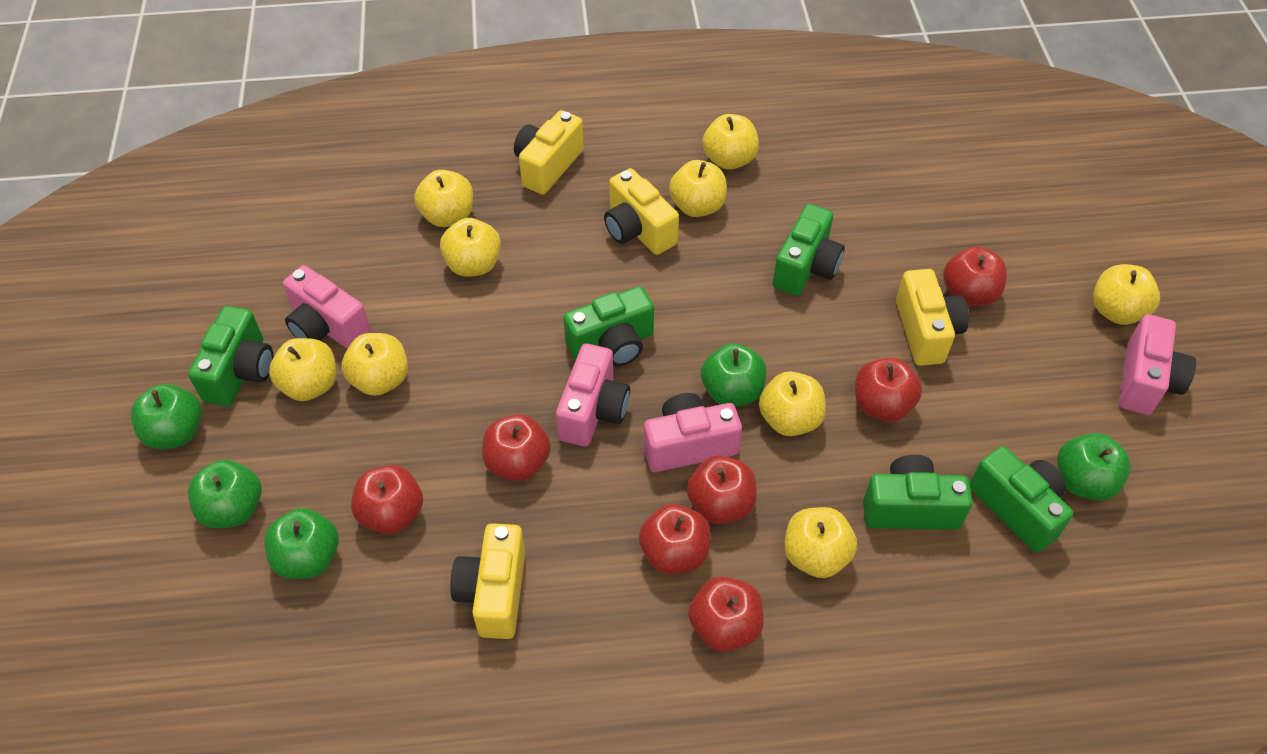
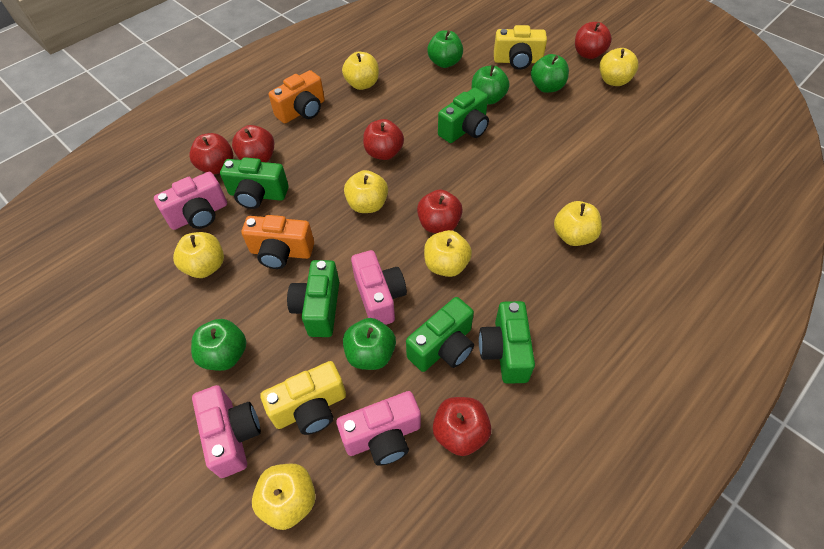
orange camera: none = 0 -> [241,215,314,269] [269,70,325,124] = 2
red apple: [351,465,423,534] [482,414,551,481] [639,504,711,575] [687,456,757,524] [688,576,764,652] [855,358,922,422] [943,246,1007,306] = 7 -> [189,133,233,174] [232,125,274,162] [363,119,404,160] [417,189,463,233] [433,397,491,456] [575,22,612,59] = 6
yellow apple: [269,338,337,401] [341,333,408,396] [414,170,473,227] [440,218,501,277] [669,160,727,217] [702,114,759,170] [759,371,826,436] [784,507,857,578] [1093,264,1160,325] = 9 -> [173,232,224,278] [252,464,316,530] [342,52,379,90] [344,170,388,213] [424,230,472,277] [554,201,602,246] [599,48,639,86] = 7
yellow camera: [450,523,525,639] [514,110,584,195] [604,168,679,255] [896,269,969,366] = 4 -> [260,361,346,435] [494,25,547,70] = 2

